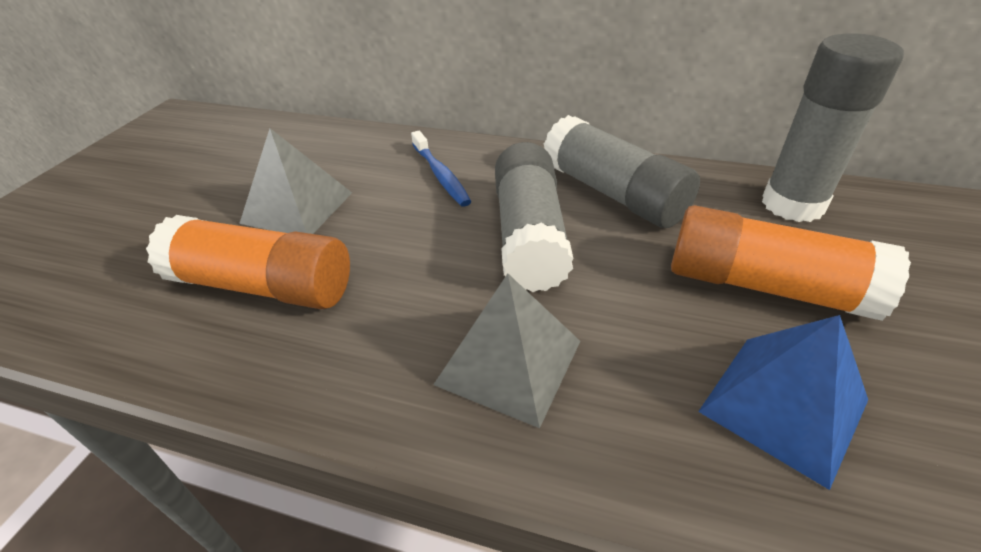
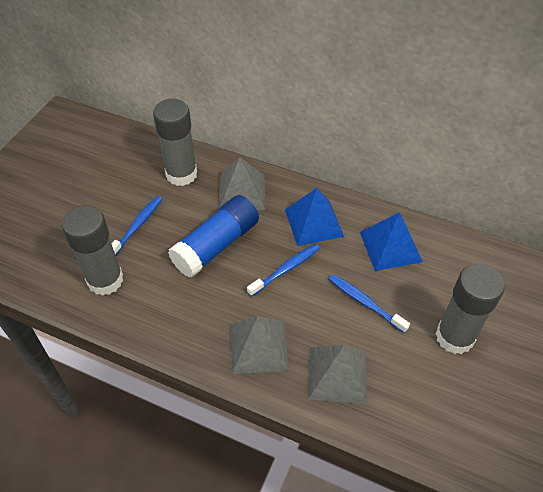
blue glue stick: none = 0 -> [168,195,259,278] = 1
blue pyramid: [698,315,868,490] = 1 -> [285,188,344,246] [360,212,423,271] = 2
blue toothbrush: [411,131,472,207] = 1 -> [112,196,162,255] [247,244,320,297] [329,274,410,333] = 3
grey pyramid: [239,128,352,234] [433,273,580,428] = 2 -> [219,157,266,210] [231,316,289,374] [308,345,367,404] = 3
orange glue stick: [146,215,350,309] [671,205,911,321] = 2 -> none = 0

